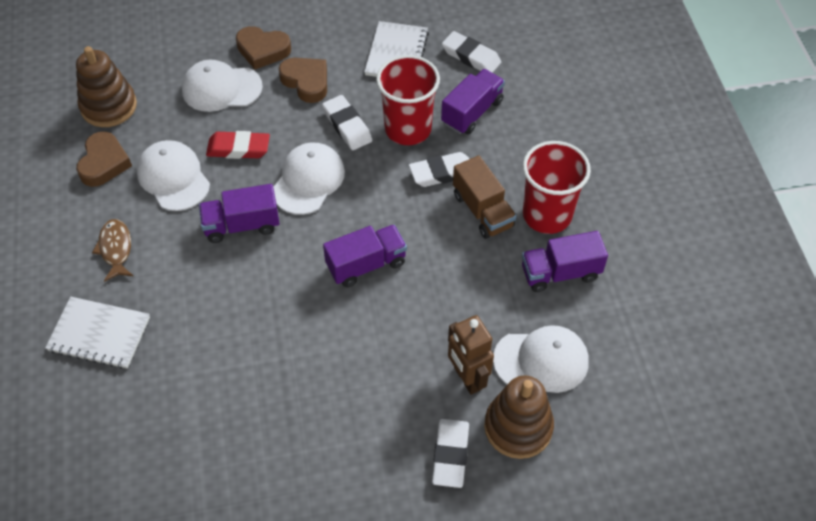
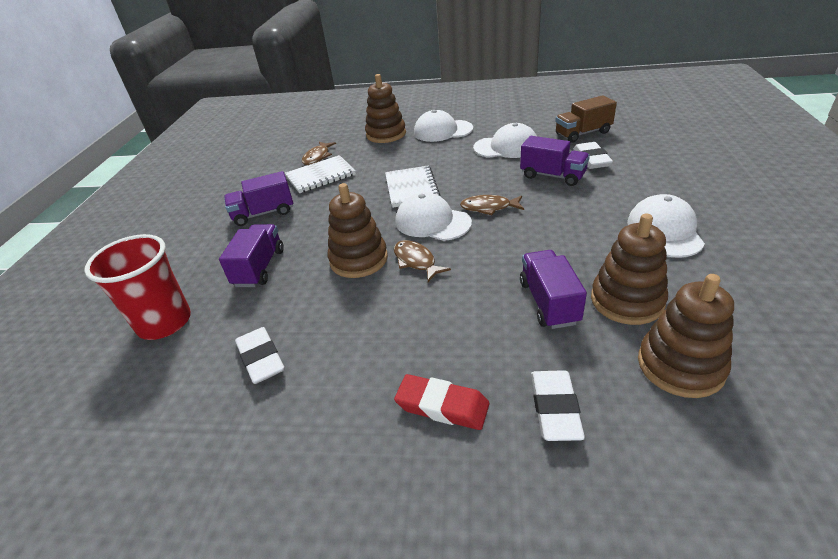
brown fish: [92,219,133,282] = 1 -> [302,142,336,165] [394,240,451,282] [460,195,524,215] = 3
brown heart: [76,131,132,187] [236,26,291,69] [279,58,327,103] = 3 -> none = 0
brown robot: [448,315,494,395] = 1 -> none = 0
brown stacking toy: [76,46,137,127] [484,375,554,459] = 2 -> [328,183,388,278] [365,74,406,143] [591,213,668,325] [638,274,734,398] = 4
red cup: [376,55,440,145] [523,141,591,234] = 2 -> [84,234,191,340] = 1
white eraser: [322,95,372,150] [409,152,469,187] [432,419,469,488] [442,31,501,73] = 4 -> [235,327,284,384] [531,370,585,441] [573,142,613,169] = 3

